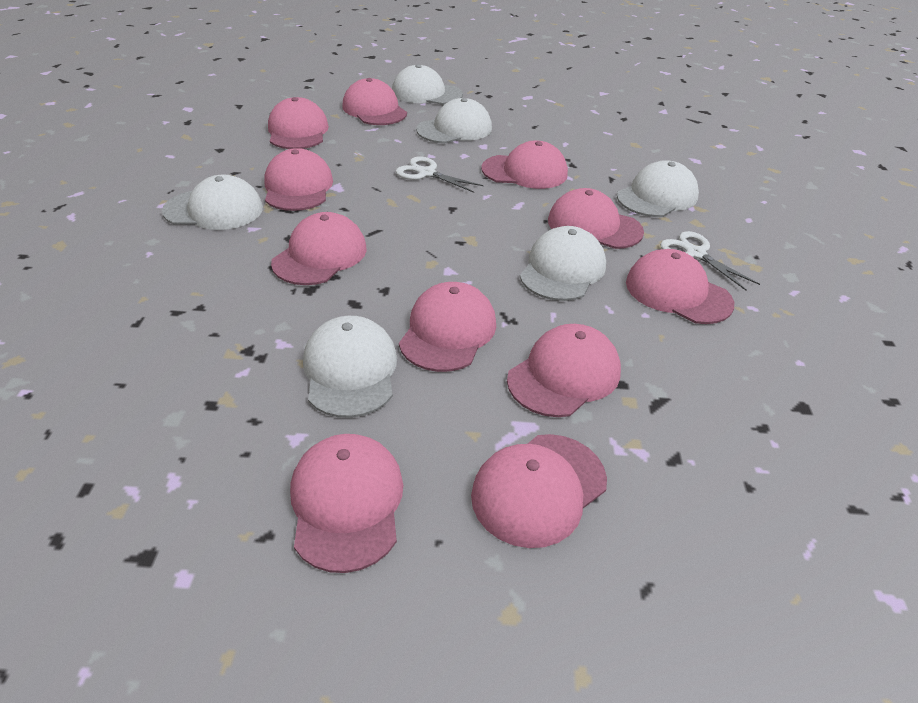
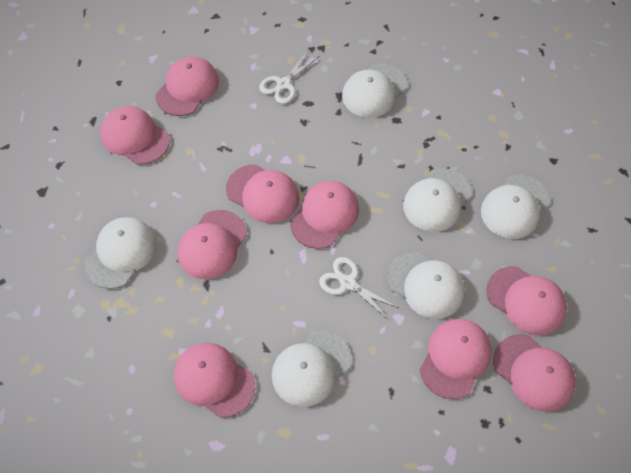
pink cap: [264,148,333,211] [268,97,329,149] [271,212,367,285] [290,434,403,573] [342,78,407,125] [399,282,496,372] [471,434,607,548] [481,140,568,189] [507,324,621,417] [548,188,644,249] [626,249,734,324] = 11 -> [100,106,170,165] [156,56,219,116] [174,343,255,418] [178,210,247,279] [226,165,299,223] [291,181,359,249] [420,319,492,399] [486,266,567,335] [493,334,576,412] = 9

